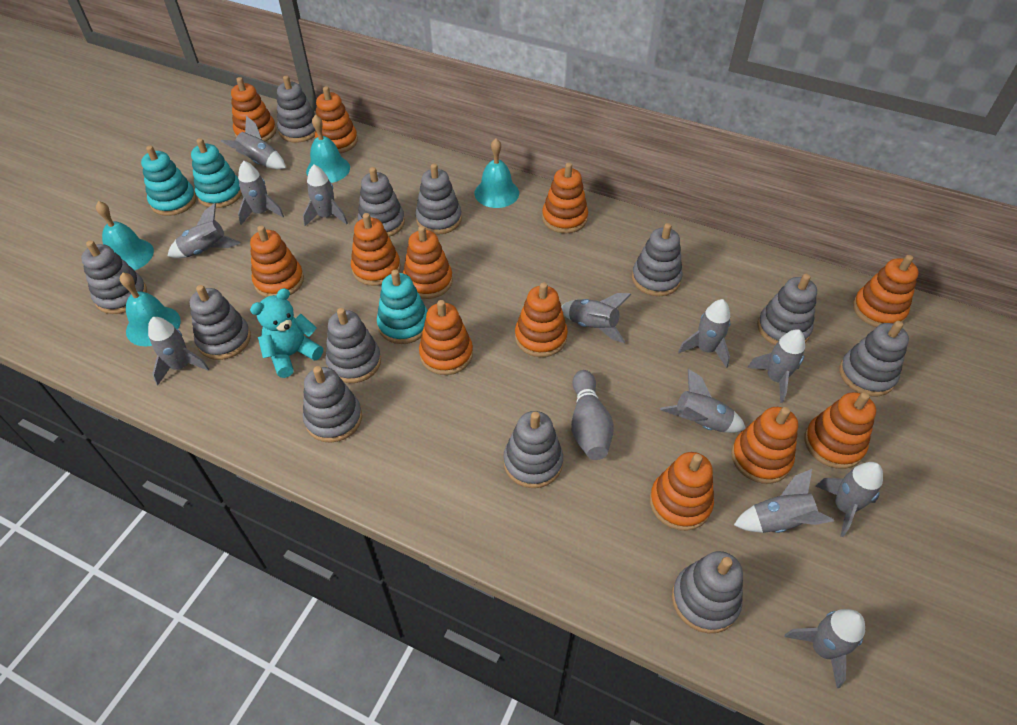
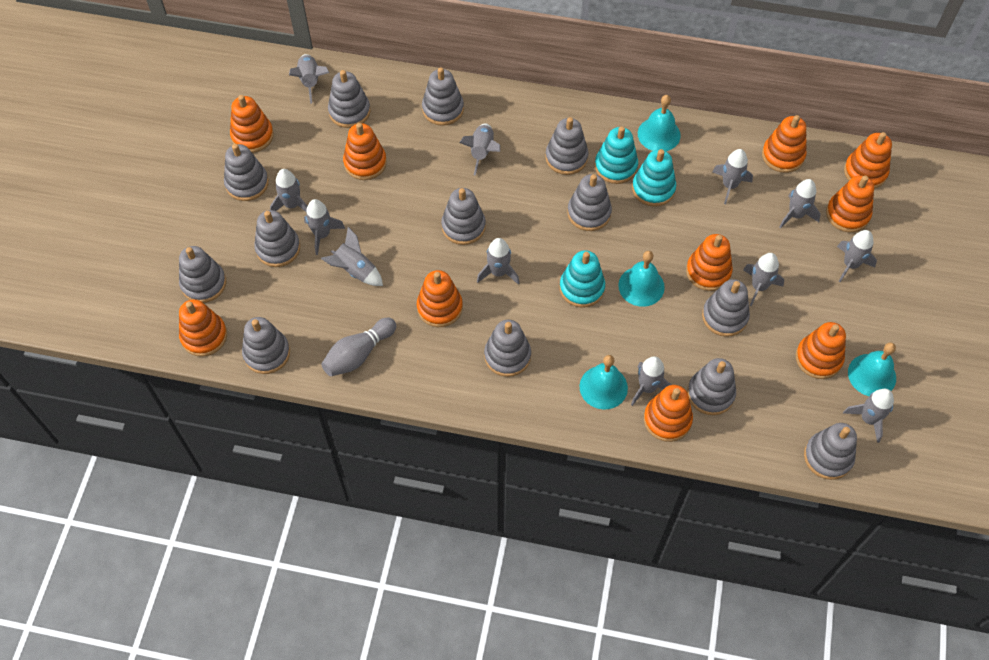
grey stacking toy: [81,240,147,314] [190,285,251,360] [277,75,315,143] [303,366,362,443] [325,308,381,383] [358,167,405,237] [415,163,462,235] [503,411,563,488] [632,223,683,296] [672,551,743,633] [757,274,817,345] [839,321,909,396] = 12 -> [179,246,226,303] [224,144,269,201] [242,317,290,374] [254,210,300,267] [328,70,370,128] [422,68,464,126] [441,188,486,245] [484,320,531,377] [545,117,589,175] [567,174,612,231] [687,358,736,415] [702,279,750,337] [804,423,857,480] = 13
orange stacking toy: [231,77,276,141] [250,225,304,297] [315,86,358,153] [351,213,401,286] [403,226,453,299] [419,300,473,375] [515,282,568,357] [542,162,588,233] [650,452,714,531] [731,407,798,484] [804,392,876,469] [853,255,919,327] = 12 -> [179,299,227,357] [230,95,274,153] [343,123,387,180] [417,270,463,327] [644,385,693,442] [686,234,733,291] [762,115,807,173] [796,322,846,379] [826,175,874,232] [844,132,892,189] = 10
turquoise teddy bear: [250,288,323,378] = 1 -> none = 0

